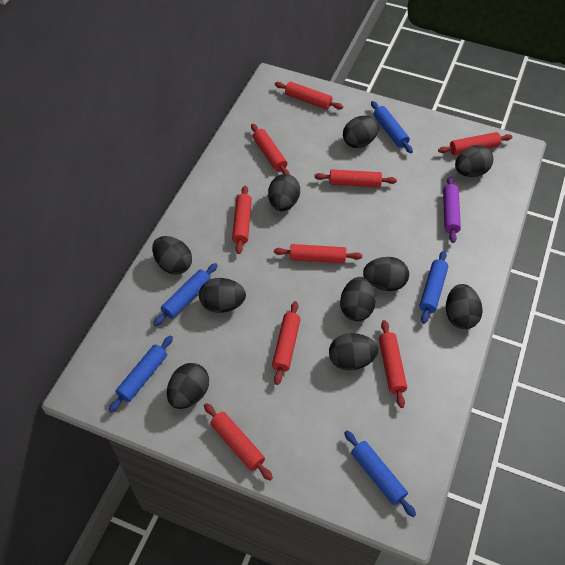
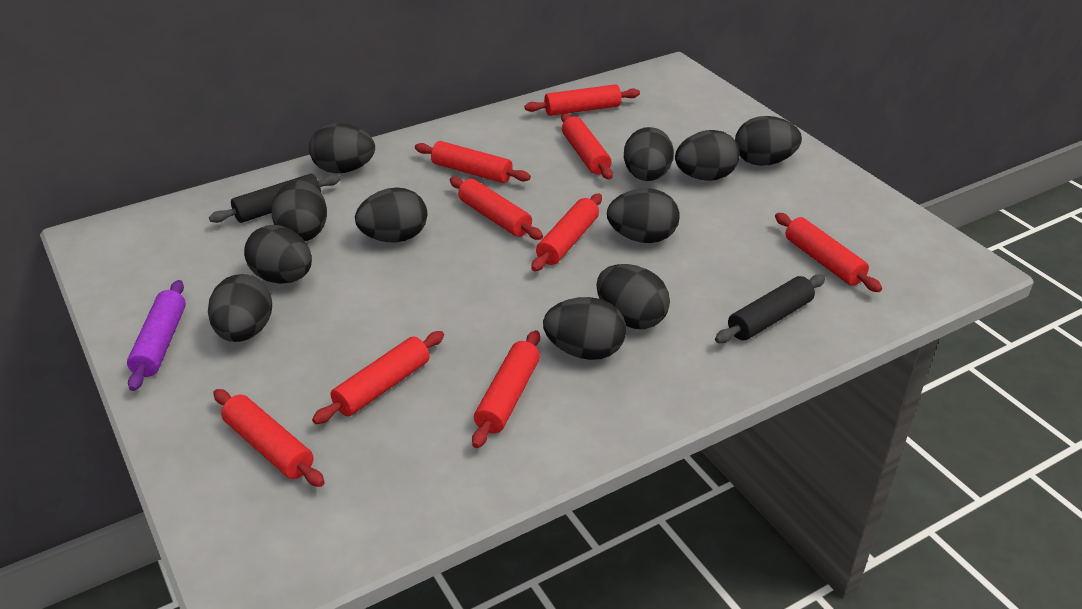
black egg: [152,236,192,275] [167,363,209,409] [199,278,246,313] [268,174,300,211] [329,333,378,371] [340,277,376,321] [343,115,380,148] [363,257,409,291] [446,284,483,329] [455,145,493,177] = 10 -> [208,274,272,342] [244,225,312,284] [271,180,327,241] [309,123,375,173] [355,187,427,243] [543,297,626,360] [596,264,670,329] [607,188,680,243] [624,127,674,181] [675,130,740,181] [735,116,802,166] = 11
black rolling pin: none = 0 -> [209,174,341,223] [715,274,825,343] = 2
blue rolling pin: [109,335,173,413] [153,263,218,326] [344,431,416,517] [371,101,413,153] [420,251,448,324] = 5 -> none = 0

